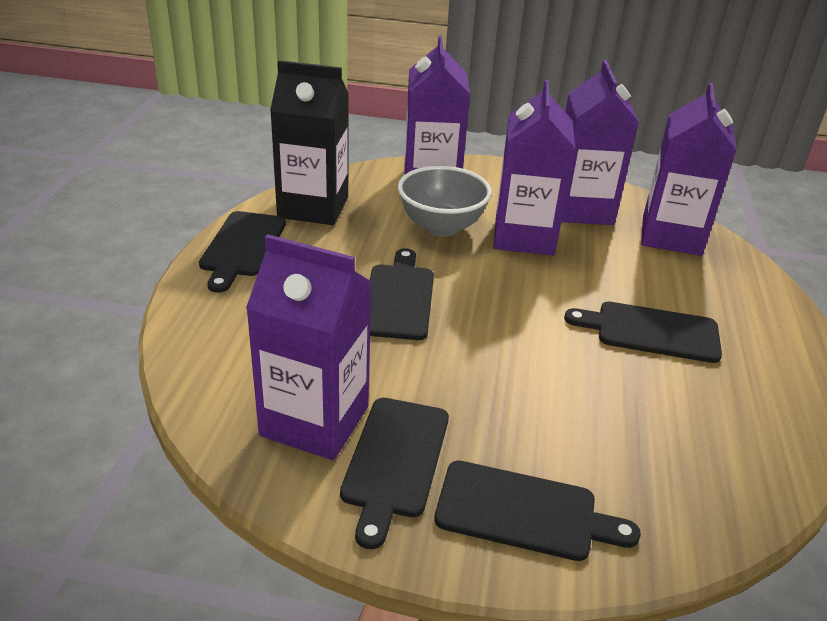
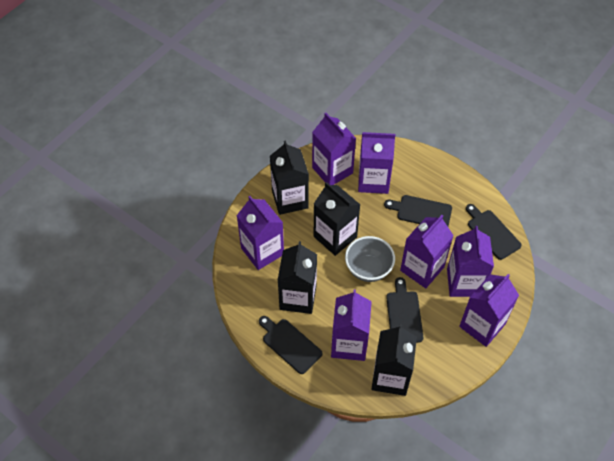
black carton: [270,60,349,225] = 1 -> [270,140,309,215] [278,241,317,314] [314,182,360,256] [371,324,417,396] = 4
black cutting board: [199,211,286,293] [340,398,449,549] [370,248,434,340] [434,461,641,561] [564,302,722,363] = 5 -> [259,316,322,374] [384,195,452,226] [386,277,423,343] [466,204,522,260] = 4
purple carton: [246,234,372,460] [404,36,470,174] [494,80,575,255] [561,60,639,225] [641,83,737,256] = 5 -> [236,196,284,270] [312,113,356,185] [331,289,372,361] [358,132,395,194] [400,215,454,288] [447,226,494,297] [459,274,519,347] = 7

